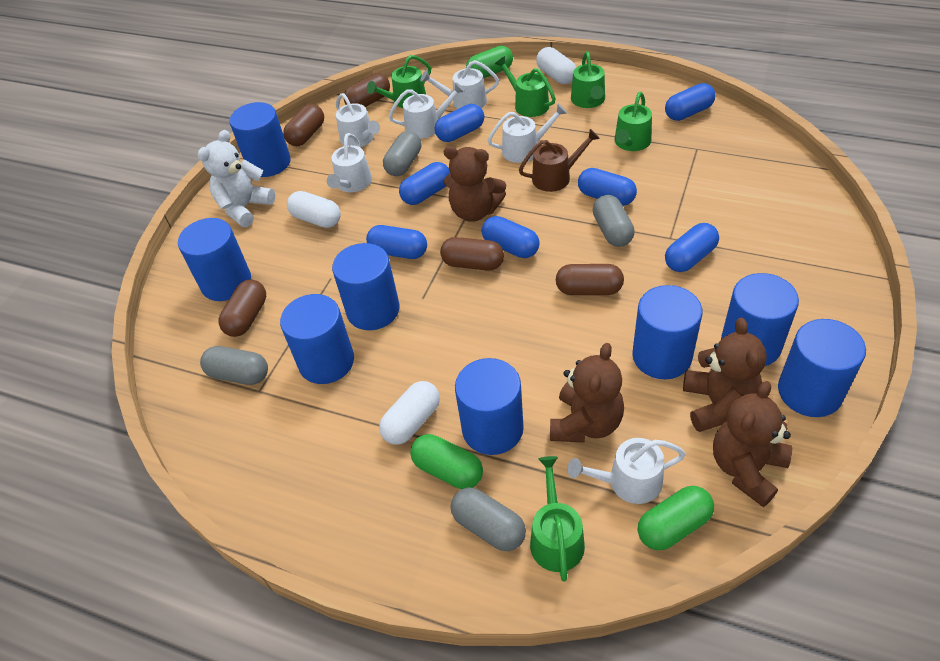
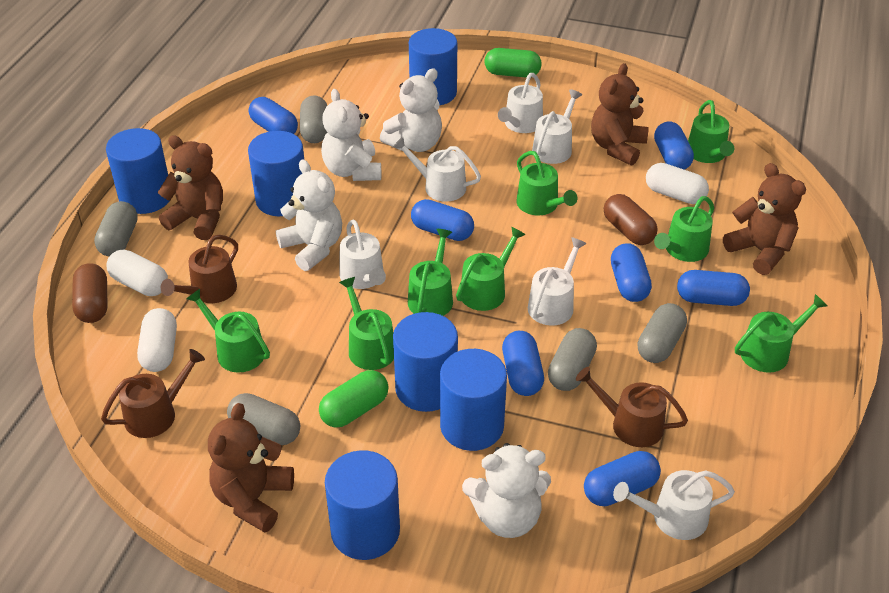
blue cylinder: [178,218,251,301] [229,102,291,177] [280,294,354,384] [332,243,399,330] [455,358,524,455] [632,285,703,379] [721,273,799,366] [778,319,866,417] = 8 -> [106,128,169,214] [248,131,304,216] [325,450,400,560] [393,312,458,412] [409,28,457,105] [440,349,507,451] = 6
brown capsule: [218,280,266,337] [283,104,324,146] [344,73,390,107] [440,237,504,270] [556,264,624,295] = 5 -> [72,263,108,323] [604,194,657,245] = 2
brown watering can: [519,129,600,192] = 1 -> [101,349,205,438] [161,234,238,303] [576,367,688,447] = 3
green capsule: [410,434,483,489] [466,46,513,79] [638,486,714,550] = 3 -> [319,370,389,428] [485,48,542,78] = 2
green watering can: [367,55,431,108] [495,56,556,117] [530,456,585,582] [571,51,605,108] [615,92,652,151] = 5 -> [186,289,270,373] [339,277,394,370] [408,229,453,316] [456,227,526,311] [516,151,577,215] [654,196,714,262] [688,100,734,163] [735,294,828,373] = 8
grey capsule: [200,346,268,385] [383,131,421,176] [451,487,526,551] [593,195,635,247] = 4 -> [94,201,138,256] [227,393,300,445] [300,95,327,143] [548,328,597,391] [638,303,687,363] = 5
white teddy bear: [198,130,275,227] = 1 -> [276,159,342,271] [321,89,381,181] [380,68,442,152] [462,443,551,538] = 4

